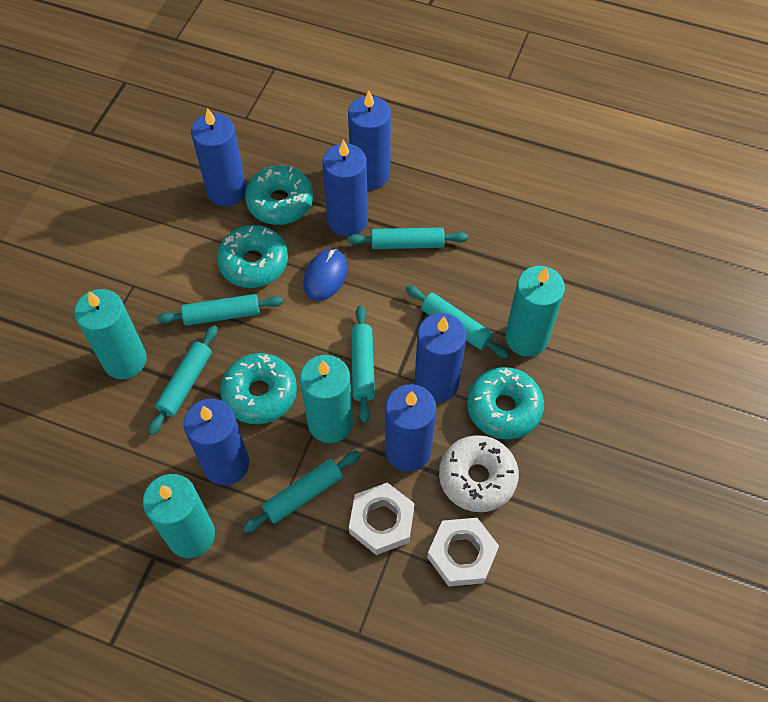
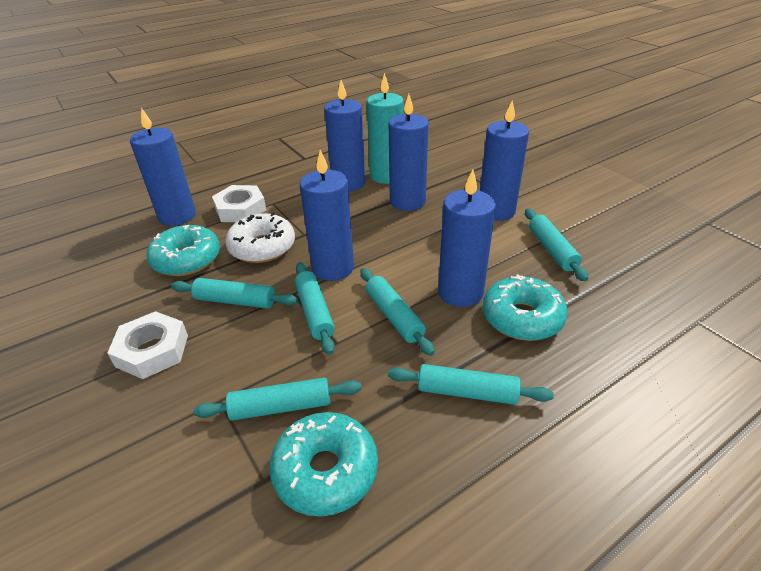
blue mouse: [303,249,347,301] = 1 -> none = 0
turquoise candle: [74,289,147,379] [143,474,215,558] [300,355,353,443] [505,266,565,357] = 4 -> [367,73,403,184] = 1
turquoise donut: [217,225,288,288] [220,353,297,424] [245,166,313,225] [467,367,544,440] = 4 -> [147,225,220,276] [269,412,378,517] [483,274,568,341] = 3

